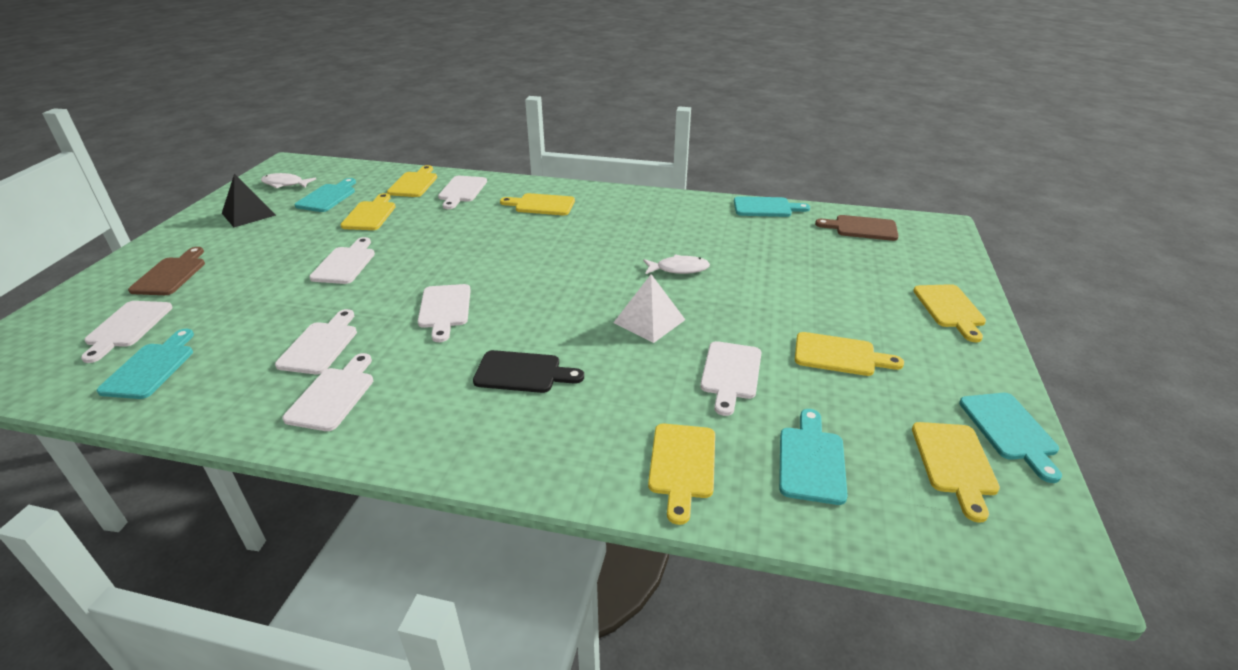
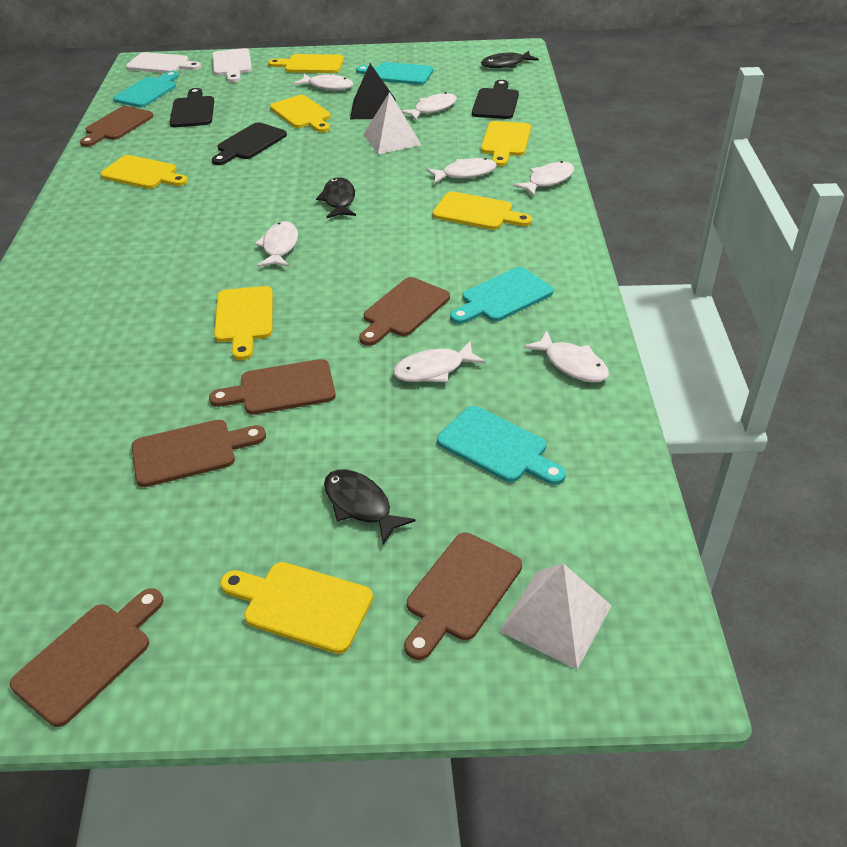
black cutting board: [473,350,584,393] = 1 -> [170,88,214,127] [212,122,287,165] [472,80,519,119] = 3
black fish: none = 0 -> [316,177,356,218] [324,469,416,545] [481,51,539,68] = 3
brown cutting board: [128,247,205,295] [815,215,899,241] = 2 -> [10,588,164,727] [80,106,153,147] [131,420,266,487] [209,359,336,415] [359,277,450,346] [405,532,522,660] = 6
turquoise cutting board: [97,329,194,399] [295,178,356,212] [734,196,810,217] [779,409,848,505] [959,393,1062,483] = 5 -> [113,71,179,108] [356,62,433,85] [437,406,566,485] [450,267,553,324] = 4
white cutting board: [81,301,173,363] [275,309,357,374] [283,353,373,431] [309,237,375,284] [418,284,471,342] [438,176,487,209] [700,341,762,416] = 7 -> [126,52,201,73] [212,48,252,82] = 2
white fish: [261,173,316,188] [643,254,710,274] = 2 -> [255,221,298,267] [294,74,353,90] [393,341,486,382] [401,92,457,120] [426,158,497,184] [513,161,574,196] [523,331,609,382] = 7
white pyramid: [613,274,685,343] = 1 -> [363,92,421,154] [500,563,612,669] = 2

